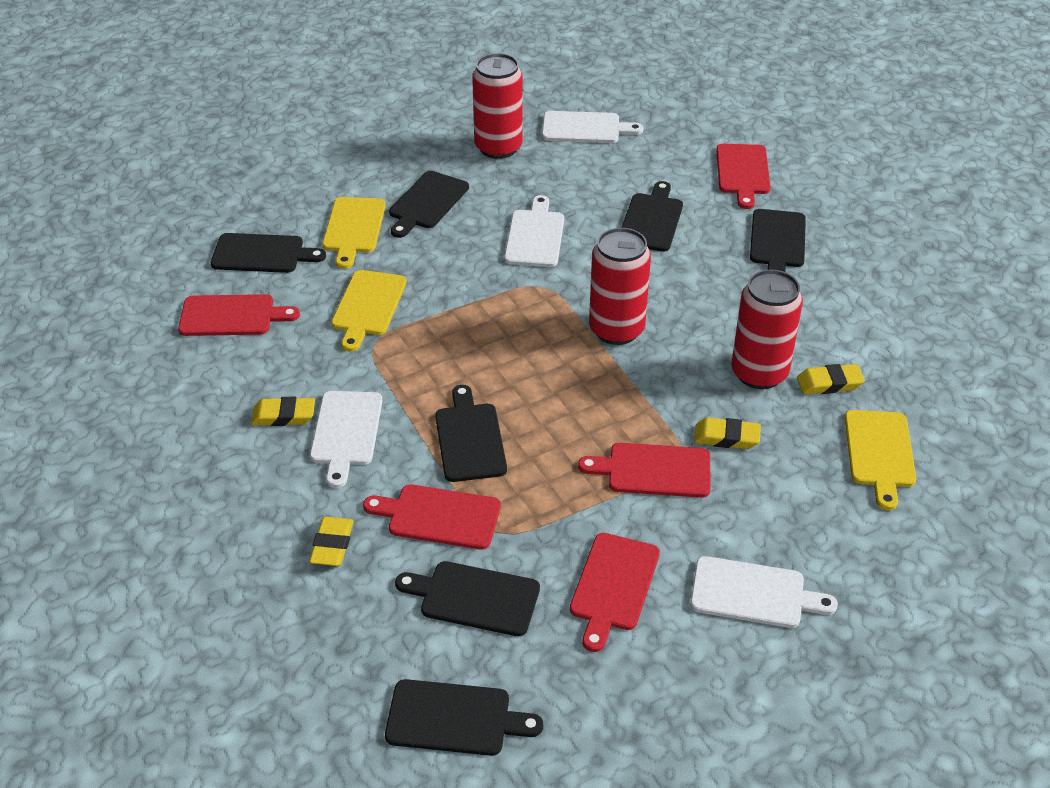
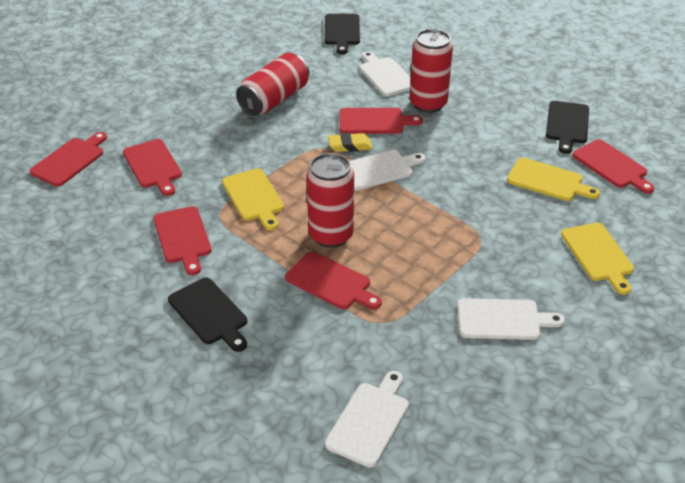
black cutting board: [211,233,326,273] [385,679,543,756] [389,171,469,238] [395,561,540,636] [435,385,507,482] [621,181,683,251] [750,209,806,272] = 7 -> [168,277,247,352] [324,14,360,54] [546,101,589,154] = 3
red cutting board: [178,294,300,336] [363,484,501,550] [570,533,660,652] [578,443,711,498] [716,144,771,209] = 5 -> [30,132,107,186] [123,139,182,196] [154,206,212,275] [285,251,382,309] [340,108,423,134] [572,139,655,194] = 6
yellow eraser: [251,397,315,426] [309,517,354,566] [694,417,761,449] [797,364,865,395] = 4 -> [328,133,372,152] = 1

